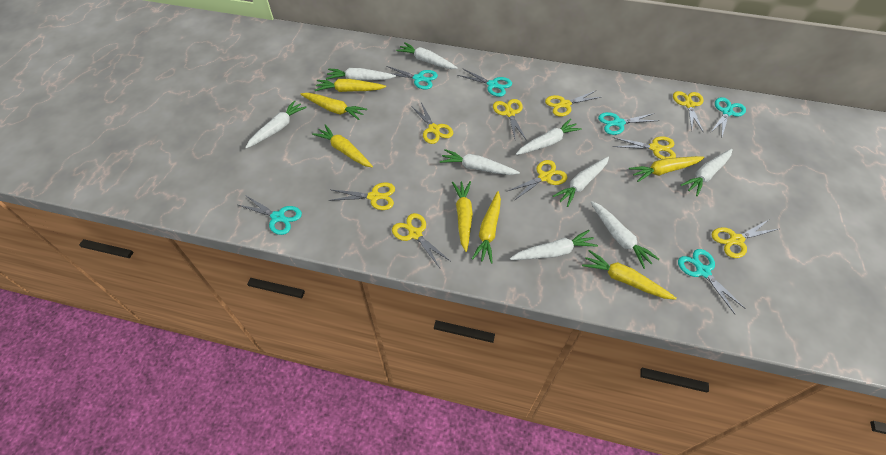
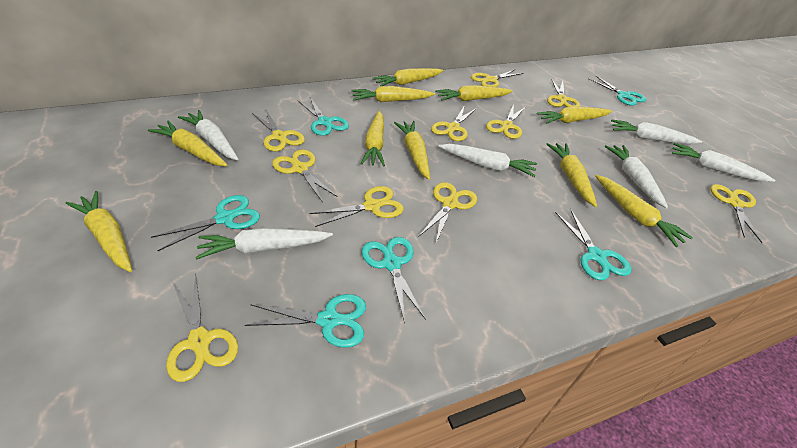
white carrot: [245,100,307,148] [326,68,396,80] [396,42,458,69] [440,149,520,175] [510,230,598,260] [516,119,582,155] [553,156,609,207] [591,201,659,269] [680,149,733,196] = 9 -> [178,110,238,160] [195,228,333,260] [439,144,537,177] [605,145,668,208] [611,119,702,144] [672,143,776,182] = 6
yellow carrot: [301,93,367,120] [312,125,373,167] [315,79,386,92] [452,181,473,252] [472,191,501,264] [582,250,677,300] [629,156,705,182] = 7 -> [65,191,132,272] [148,121,228,166] [351,86,435,102] [361,111,385,167] [372,68,444,86] [394,121,430,180] [435,85,513,101] [537,106,612,124] [546,143,597,207] [595,175,693,247] = 10
yellow scissors: [328,182,395,210] [392,213,450,268] [411,102,453,144] [493,99,527,141] [506,160,567,200] [545,91,601,117] [613,136,676,159] [673,91,704,133] [712,220,778,258] = 9 -> [166,274,238,382] [252,110,305,151] [272,150,338,203] [309,186,404,227] [418,182,477,243] [431,105,477,141] [471,70,524,87] [486,104,526,139] [547,79,580,107] [710,184,763,243] = 10

